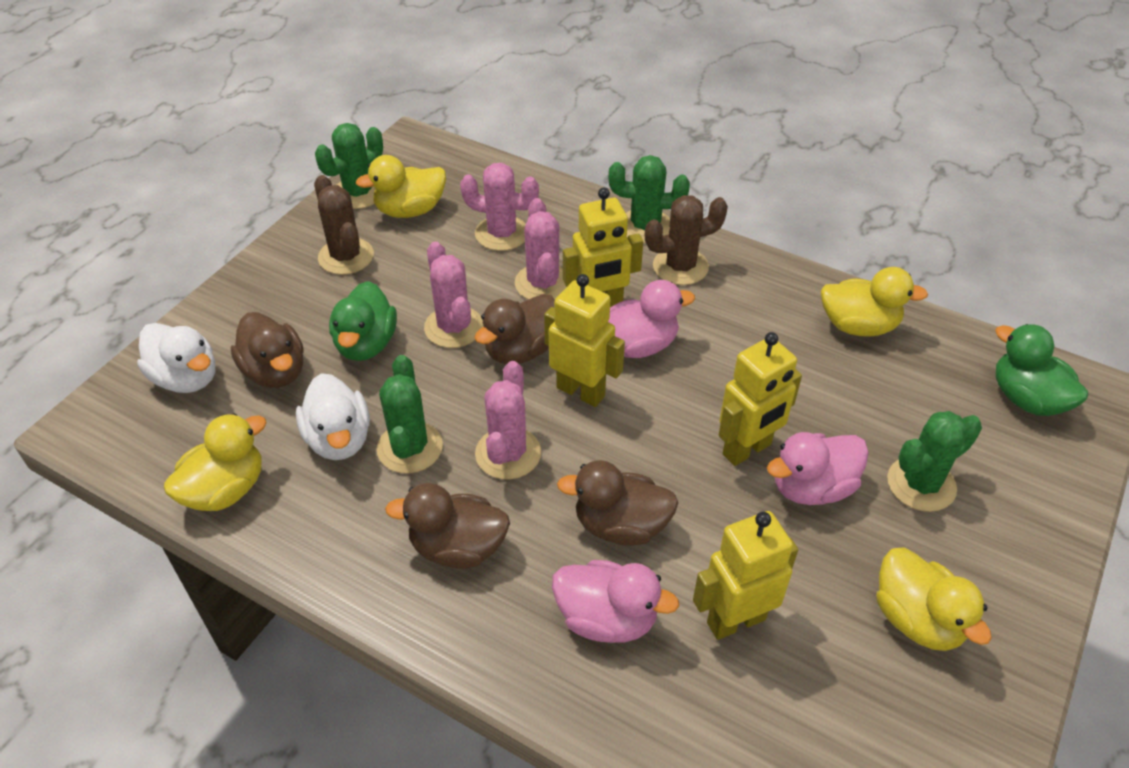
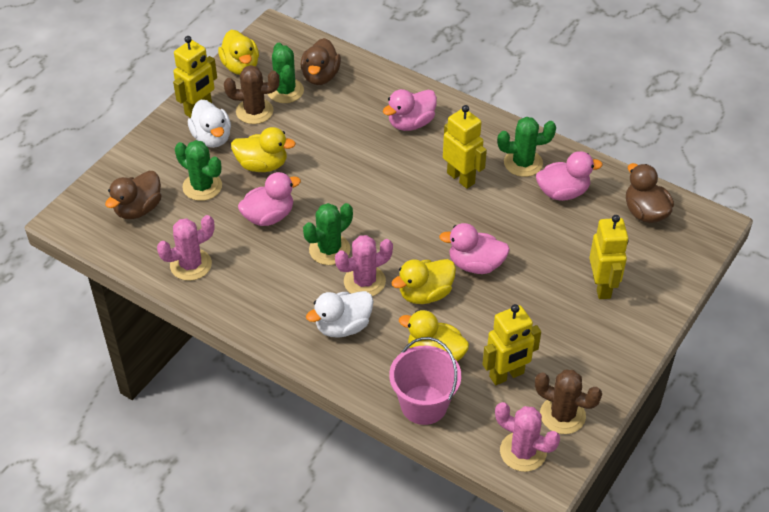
brown duck: [231,312,304,388] [385,483,510,569] [475,294,555,364] [557,460,678,546] = 4 -> [105,171,162,219] [301,38,341,85] [626,163,674,223] = 3
green duck: [329,281,397,361] [995,324,1088,416] = 2 -> none = 0
pink bucket: none = 0 -> [389,337,461,425] = 1
pink cactus: [424,242,483,348] [460,163,539,251] [475,361,541,480] [515,198,566,300] = 4 -> [157,215,215,281] [335,235,393,296] [495,402,560,472] = 3
pink duck: [552,560,679,643] [608,280,695,358] [767,432,869,505] = 3 -> [238,172,301,226] [383,89,437,131] [439,223,510,274] [536,151,603,201] = 4

